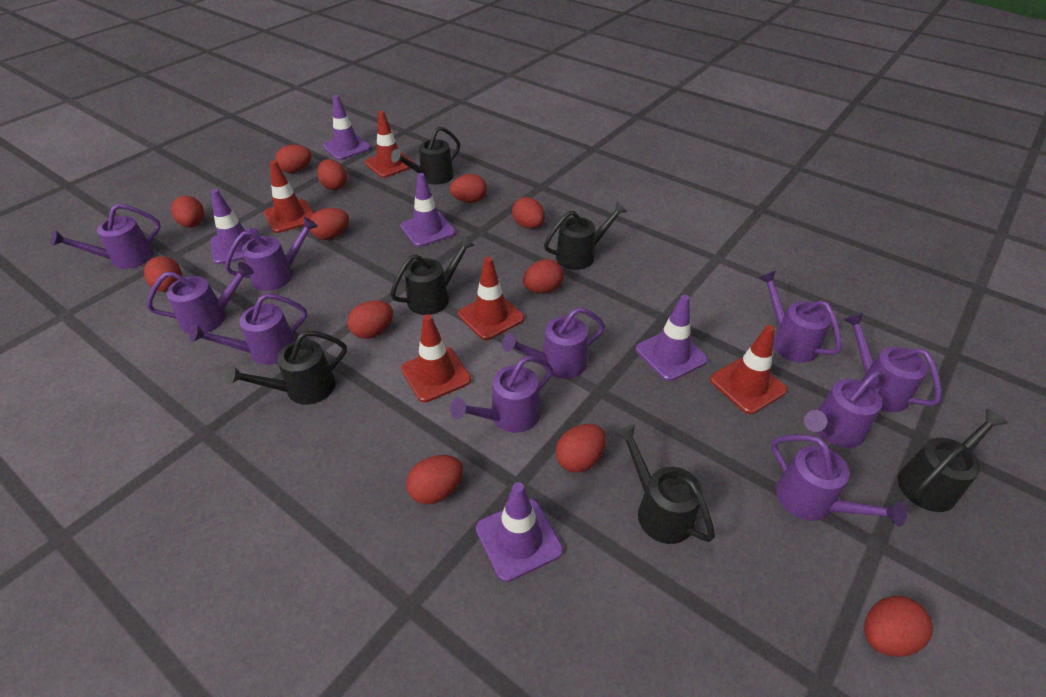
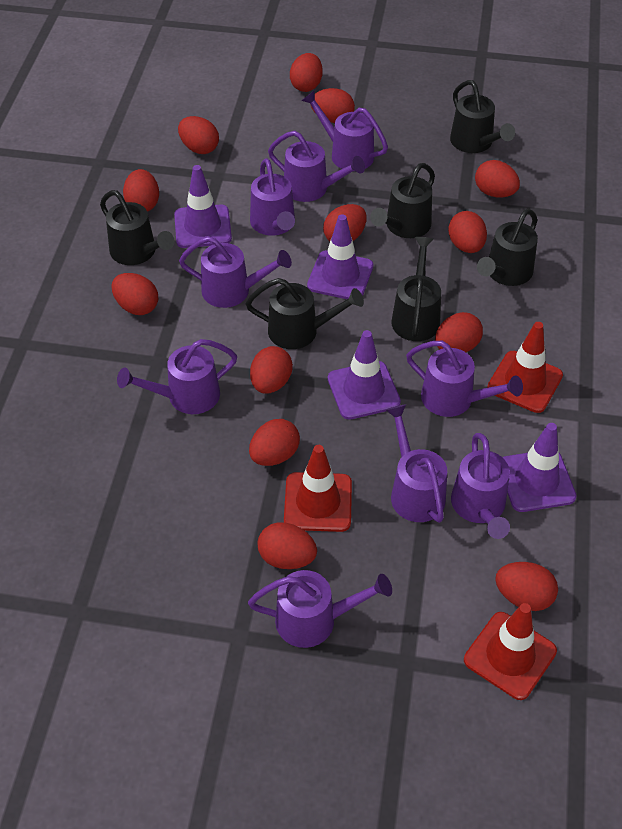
purple traffic cone: [211,189,259,264] [323,95,371,160] [400,173,456,247] [476,482,563,582] [636,295,708,381] = 5 -> [174,165,232,248] [307,214,373,299] [328,330,401,420] [502,423,577,512] = 4
purple watering can: [51,204,161,269] [147,262,254,334] [189,293,307,365] [225,217,318,291] [450,356,553,433] [502,307,605,379] [758,271,842,363] [771,435,907,527] [804,371,885,448] [843,313,942,412] = 10 -> [117,339,237,414] [179,236,292,308] [248,570,392,648] [250,158,295,236] [268,131,365,202] [302,90,388,169] [386,404,447,523] [406,341,523,417] [451,433,510,539] = 9
red egg: [144,256,182,292] [171,196,204,228] [275,145,311,173] [310,208,349,240] [317,159,347,190] [347,300,393,339] [406,455,463,505] [450,174,487,203] [512,197,545,229] [523,259,564,294] [556,424,606,473] [864,596,933,657] = 12 -> [111,273,158,315] [123,169,159,212] [178,116,219,154] [249,419,300,466] [250,346,293,394] [257,522,317,569] [290,53,323,92] [310,88,355,123] [323,204,367,241] [435,312,483,352] [448,211,487,253] [475,160,520,198] [495,562,558,611] = 13
red traffic cone: [264,160,314,233] [365,111,414,178] [401,314,471,402] [458,257,524,340] [710,325,787,414] = 5 -> [284,445,352,532] [464,603,557,700] [487,322,563,413] = 3

